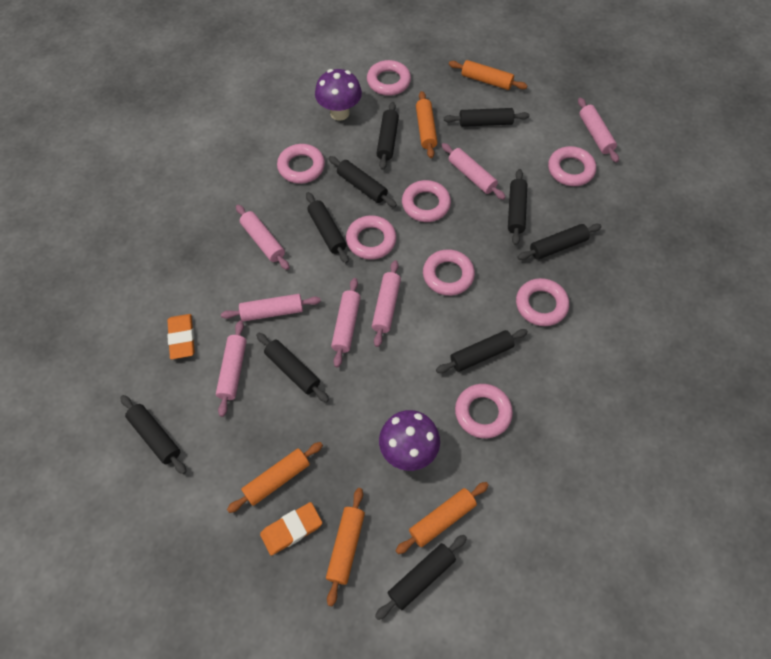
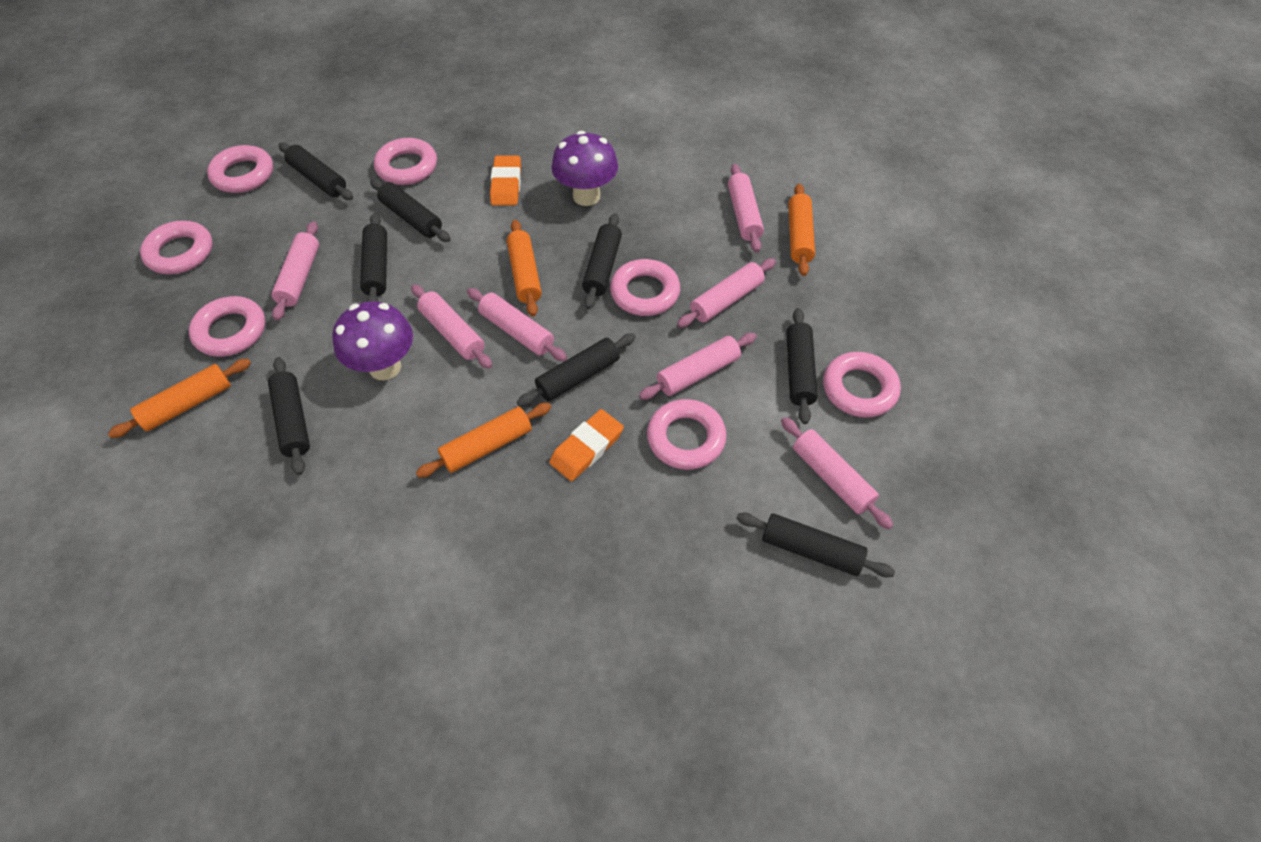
black rolling pin: [120,395,187,474] [256,333,329,402] [306,192,349,263] [329,156,397,207] [375,535,467,620] [376,102,399,170] [436,329,528,373] [444,108,530,127] [508,169,527,245] [517,224,602,260] = 10 -> [268,357,310,475] [279,142,353,200] [360,213,387,302] [370,179,451,242] [517,333,636,407] [582,213,622,309] [736,512,895,577] [786,308,817,424] = 8
orange rolling pin: [227,442,323,513] [326,488,365,606] [395,482,489,554] [416,91,437,158] [449,60,527,90] = 5 -> [108,359,251,438] [416,403,551,478] [507,220,542,317] [788,184,815,276] = 4
pink ring: [277,144,325,184] [346,215,396,260] [367,60,411,96] [402,180,451,222] [423,249,475,296] [455,384,513,438] [516,278,569,326] [548,146,596,186] = 8 -> [140,221,213,274] [188,296,265,357] [207,145,273,193] [374,138,437,185] [610,259,680,316] [647,399,727,470] [823,352,901,418] = 7

